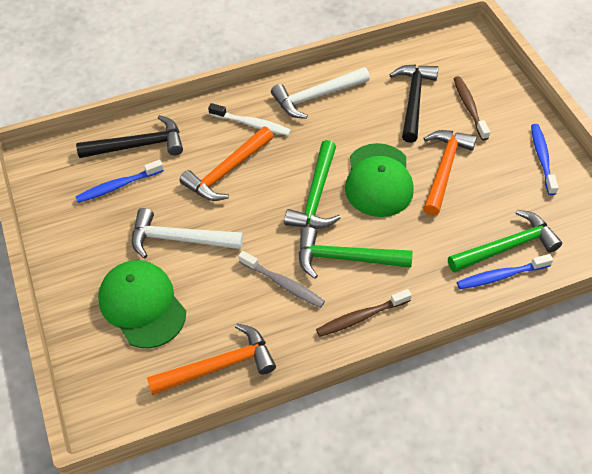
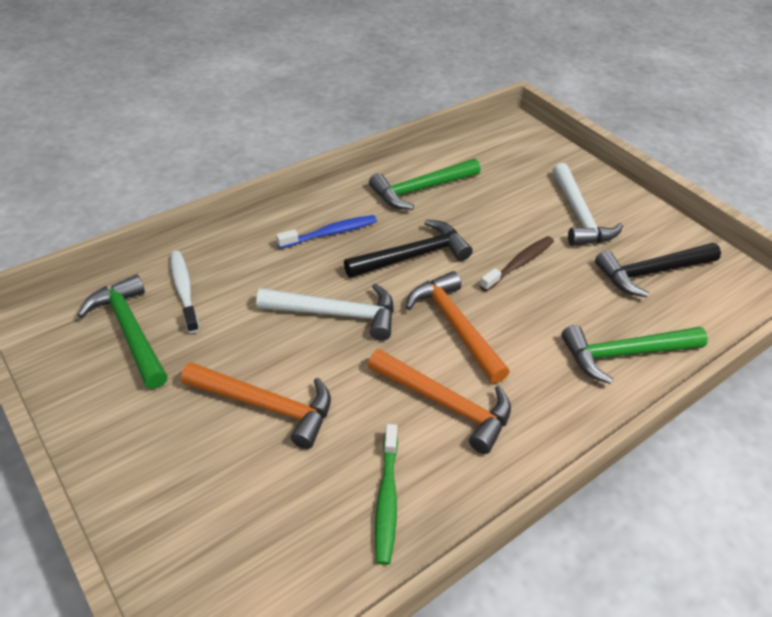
blue toothbrush: [75,160,164,203] [457,254,553,289] [531,124,558,195] = 3 -> [276,215,377,249] = 1
brown toothbrush: [316,289,412,337] [453,76,490,140] = 2 -> [479,236,554,291] = 1
green cap: [98,260,186,348] [345,143,414,217] = 2 -> none = 0
green toothbrush: none = 0 -> [375,424,398,565] = 1
grey toothbrush: [238,251,325,308] = 1 -> none = 0

